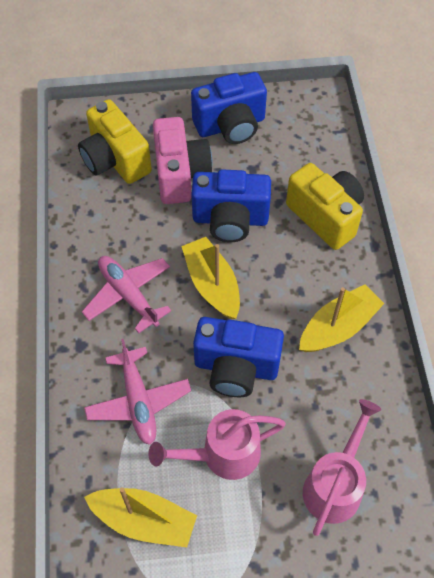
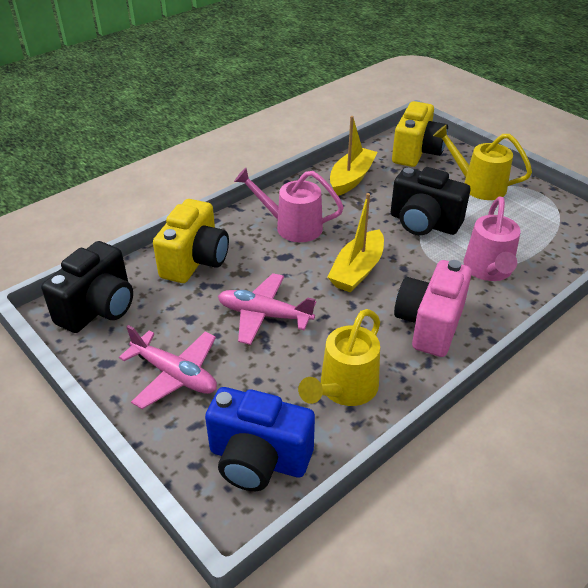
black camera: none = 0 -> [41,241,133,333] [391,167,470,235] = 2
blue camera: [191,72,267,144] [191,169,271,242] [193,317,284,397] = 3 -> [205,387,315,491] = 1
yellow boat: [84,487,197,547] [181,237,240,319] [299,284,384,352] = 3 -> [328,193,384,293] [330,116,378,196] = 2
yellow watering can: none = 0 -> [298,309,380,406] [433,125,532,200] = 2

